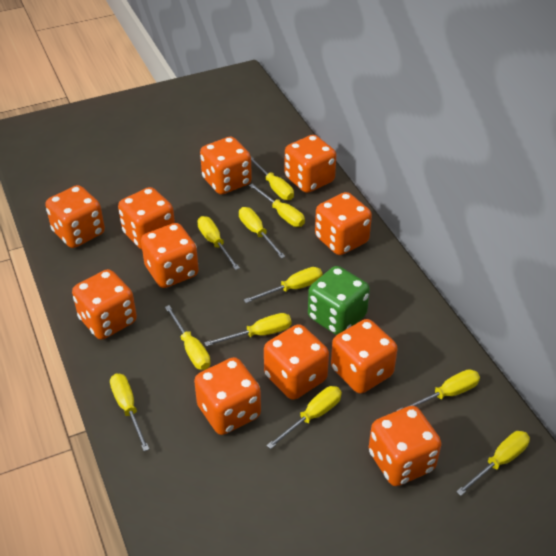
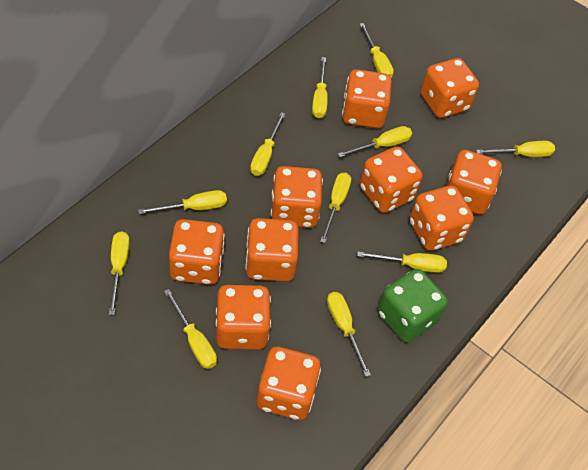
orange dice: [45,185,105,248] [72,269,137,340] [118,187,175,249] [141,223,199,288] [194,357,261,435] [200,137,252,194] [264,324,329,400] [285,135,336,193] [315,192,372,255] [331,319,398,394] [369,406,441,486] = 11 -> [169,219,225,285] [216,285,271,350] [245,218,299,282] [257,347,321,420] [271,166,323,228] [342,69,392,129] [360,146,422,213] [409,185,474,251] [420,58,479,118] [446,150,502,215] = 10

